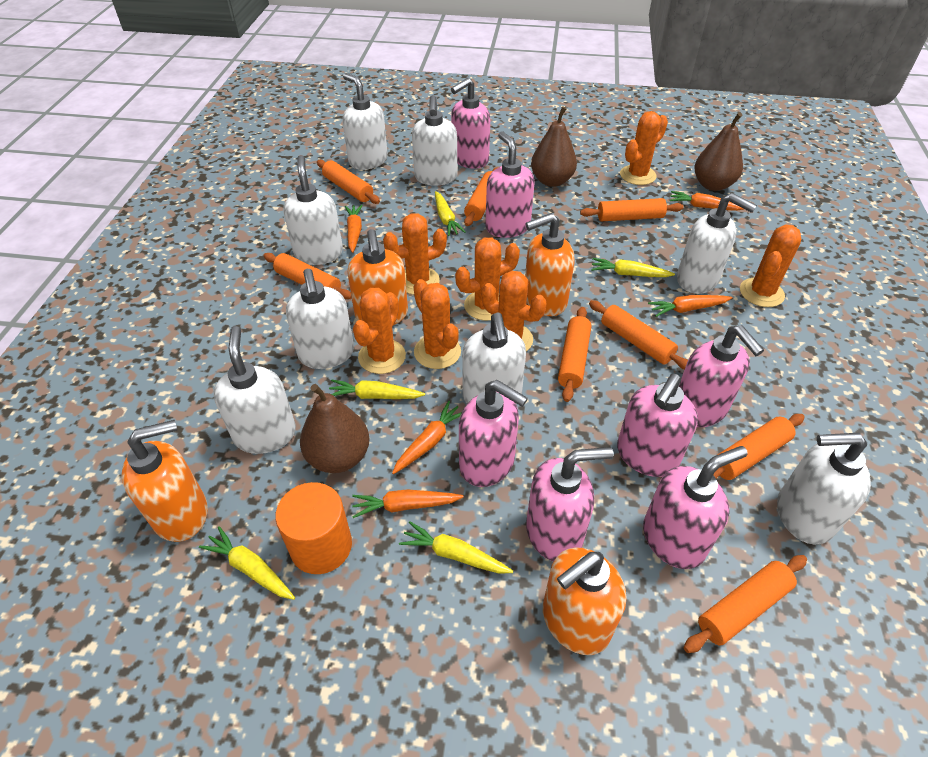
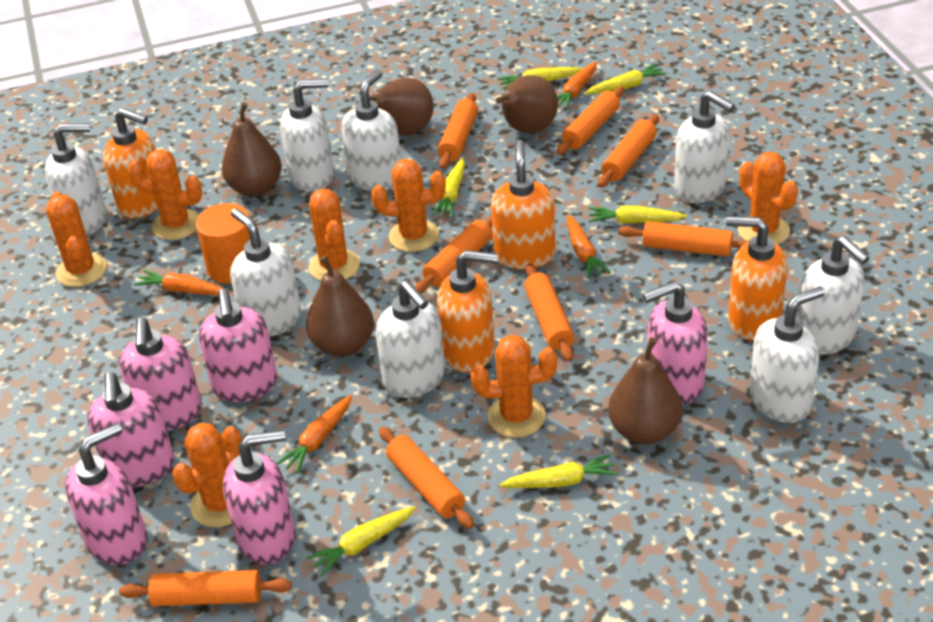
brown pear: [300,384,370,473] [531,106,577,187] [695,112,743,191] = 3 -> [222,103,282,197] [306,255,374,357] [369,78,434,135] [496,75,558,133] [608,337,682,444] = 5
orange carrot: [345,205,363,253] [352,489,463,518] [392,401,462,474] [648,295,733,317] [670,191,744,211] = 5 -> [134,270,230,295] [276,395,352,474] [557,61,597,109] [566,214,611,278] = 4
pink soap dispenser: [451,78,490,169] [459,380,528,487] [485,131,534,238] [526,447,613,561] [617,374,698,477] [643,446,748,569] [679,325,764,427] = 7 -> [65,423,147,565] [87,372,174,487] [119,317,202,430] [199,289,277,402] [223,429,295,564] [643,281,708,404] = 6
yellow carrot: [199,526,295,600] [329,379,425,399] [399,521,513,574] [435,191,466,236] [591,258,675,277] = 5 -> [306,506,416,576] [431,158,465,217] [498,67,583,90] [499,454,617,488] [585,64,667,94] [589,206,687,224] = 6

